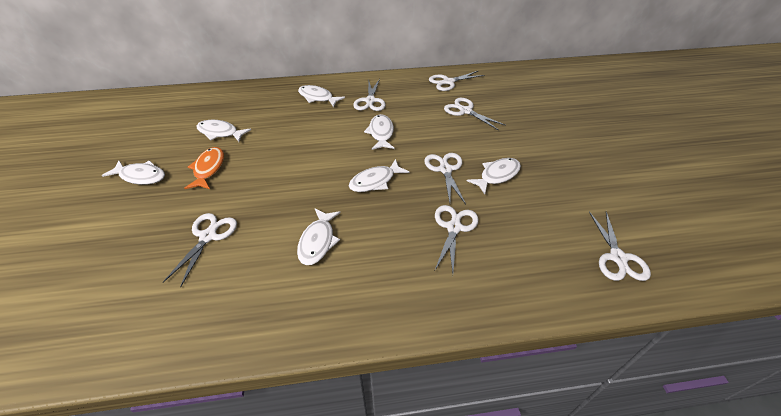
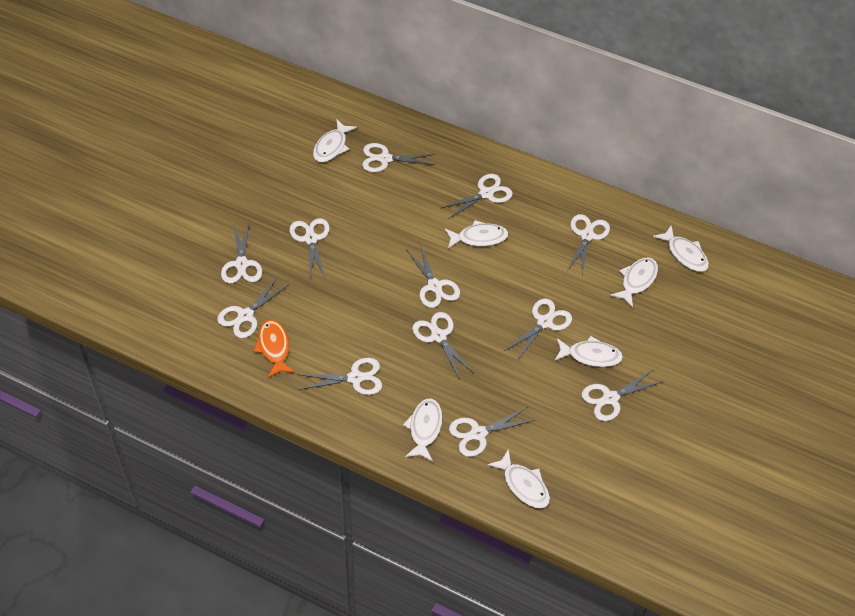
white scissors: [163,213,237,288] [353,79,386,111] [424,153,466,204] [429,71,485,91] [435,205,479,273] [444,98,506,130] [589,212,651,281] = 7 -> [217,278,289,338] [221,223,263,283] [289,218,330,279] [299,358,382,395] [362,143,435,172] [407,244,460,308] [412,312,474,380] [441,174,513,219] [449,407,535,457] [506,298,572,361] [567,214,610,274] [582,369,663,421] = 12

